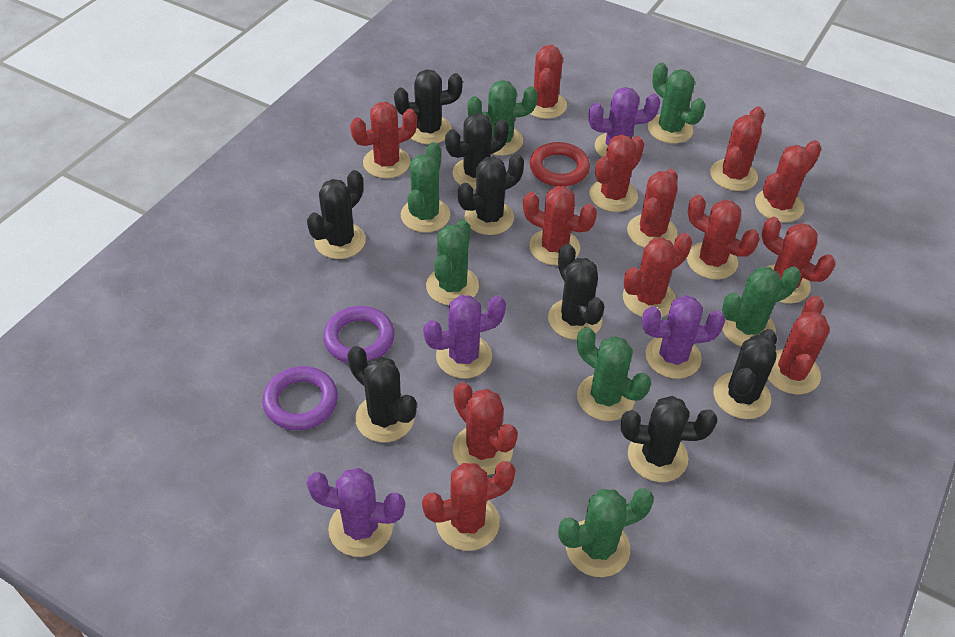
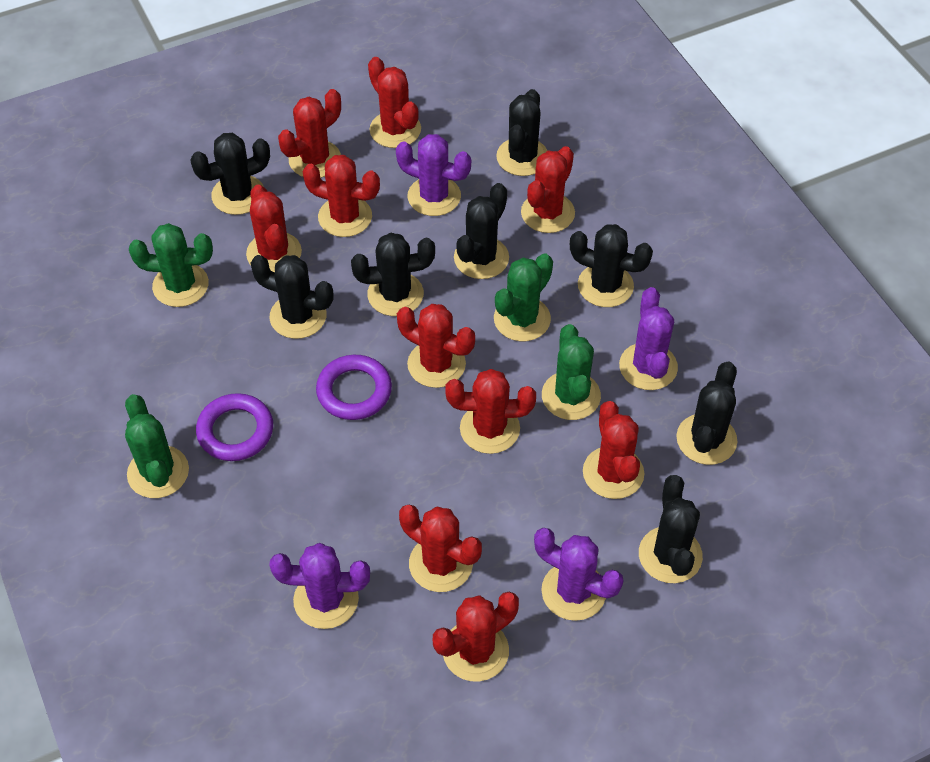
green cactus: [401,142,450,233] [426,219,479,305] [467,80,538,156] [558,488,654,577] [577,327,651,421] [648,63,706,144] [722,267,801,347] = 7 -> [125,394,189,498] [129,223,213,307] [494,253,553,341] [542,324,601,420] = 4
red cactus: [350,102,417,178] [422,461,516,551] [453,382,518,475] [523,186,597,266] [530,44,567,119] [590,134,644,212] [623,233,692,317] [627,169,678,248] [687,195,760,279] [710,107,765,191] [755,140,821,222] [762,217,836,304] [768,295,830,395] = 13 -> [246,185,302,272] [278,89,341,178] [303,155,380,237] [368,57,421,148] [397,304,475,388] [399,505,482,592] [433,592,519,682] [445,369,536,454] [521,146,575,233] [583,401,645,499] = 10
red ring: [529,142,590,186] = 1 -> none = 0

